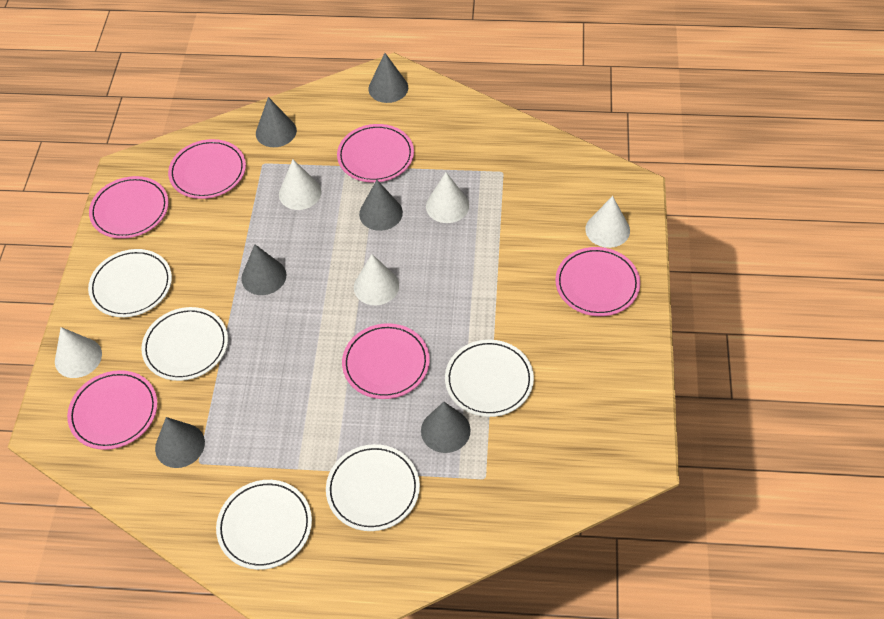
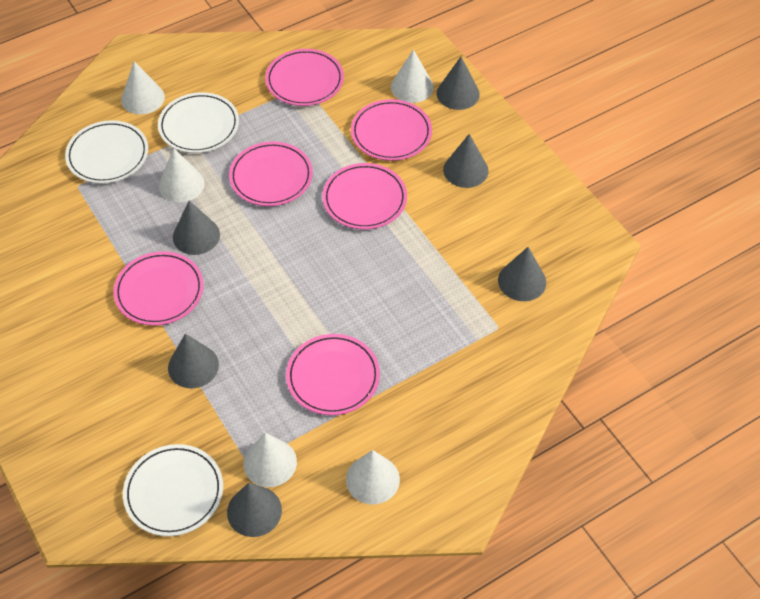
white plate: [88,249,172,317] [141,307,228,381] [216,480,312,570] [326,444,420,531] [445,340,534,417] = 5 -> [65,120,148,184] [123,444,223,536] [158,92,239,153] = 3

